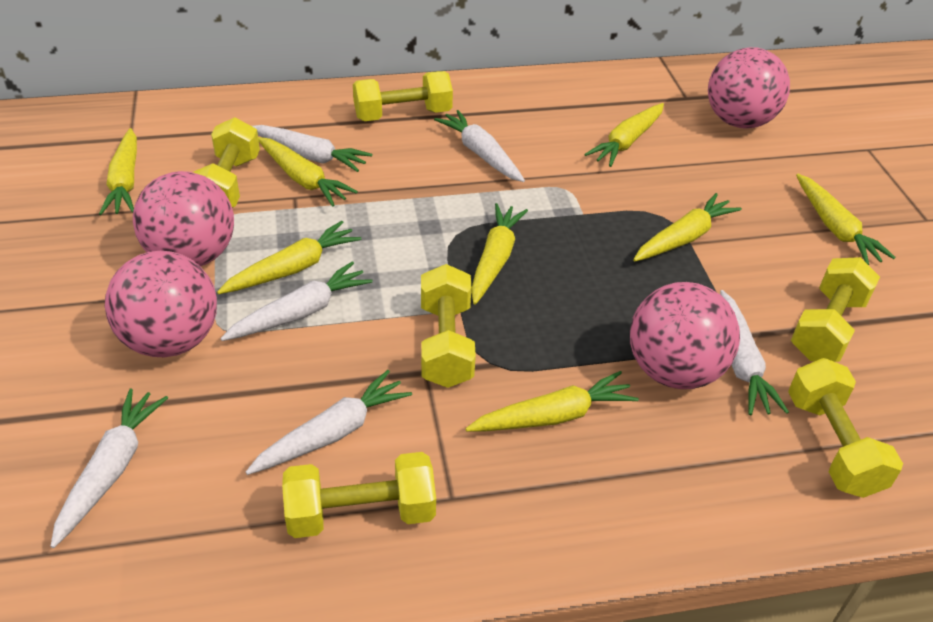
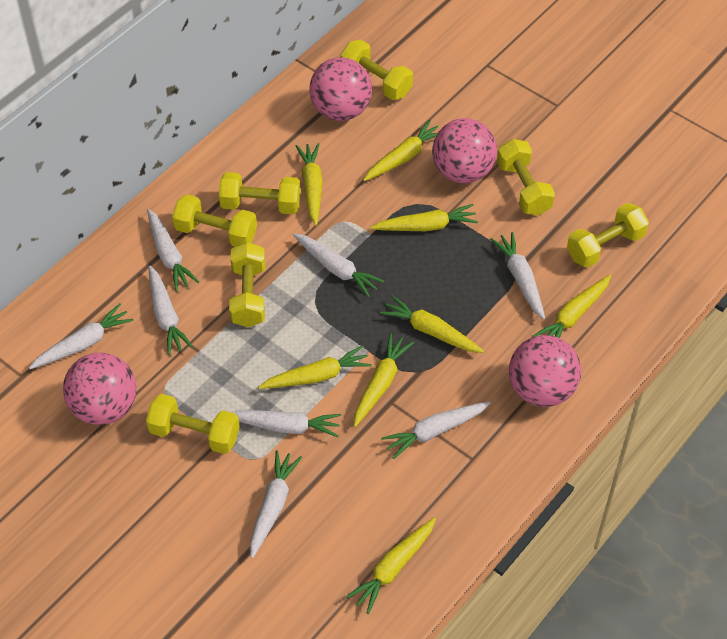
white carrot: [50,388,168,548] [220,261,373,341] [246,370,412,475] [252,125,372,172] [434,110,525,182] [720,290,789,415] = 6 -> [29,304,133,369] [147,209,199,291] [148,266,193,355] [231,410,341,437] [250,450,302,559] [293,233,384,297] [381,401,490,459] [490,232,545,320] = 8
yellow dumbbell: [193,117,260,208] [282,452,436,538] [353,71,453,121] [421,264,476,388] [788,358,903,498] [791,257,880,362] = 6 -> [146,394,240,454] [172,194,257,247] [219,172,301,214] [229,242,265,327] [340,40,413,100] [497,139,555,215] [567,203,649,267] = 7

